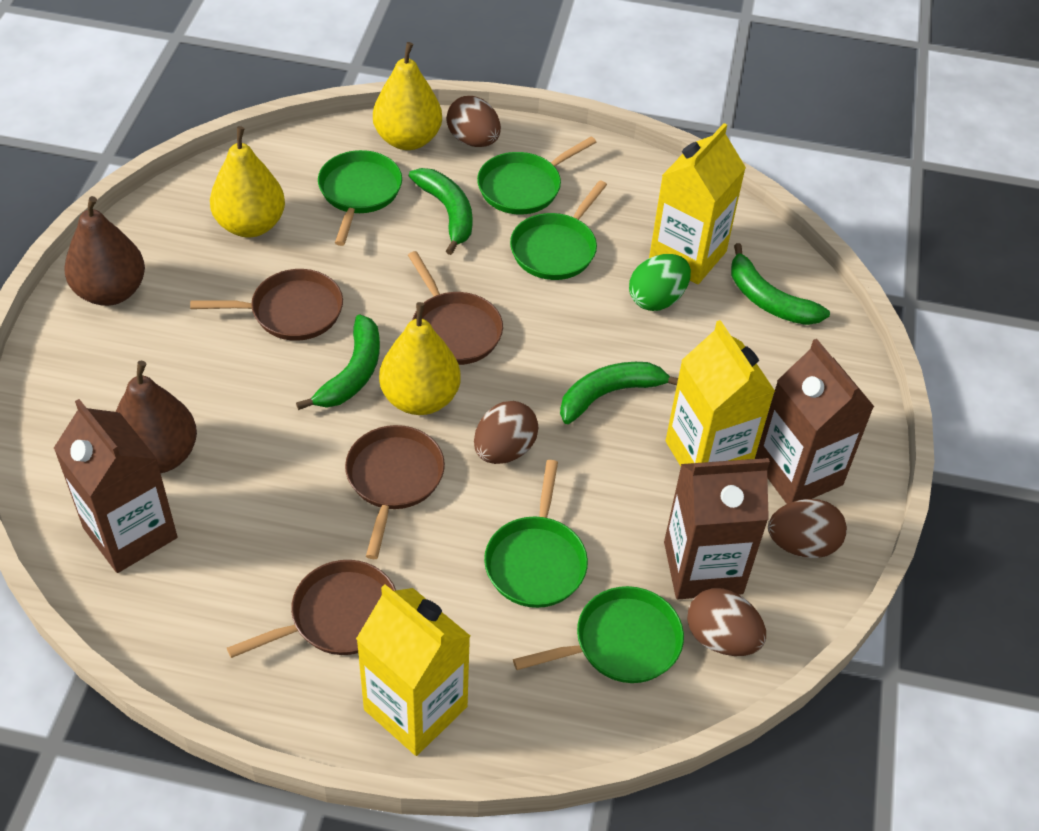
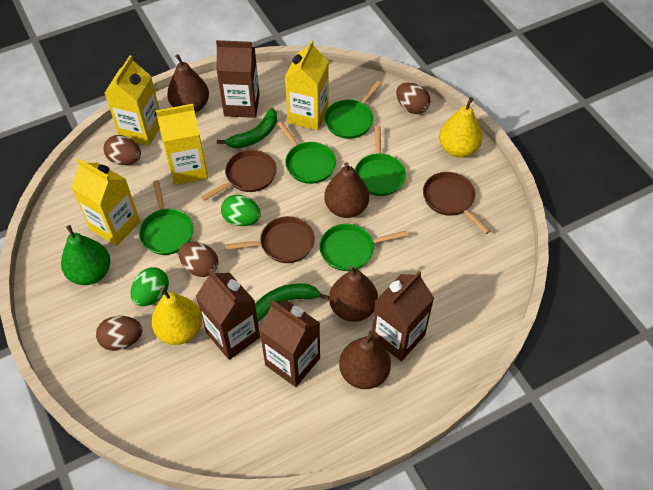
brown carton: [54,399,177,573] [664,458,770,599] [755,339,874,504] = 3 -> [196,269,260,360] [216,40,259,118] [259,300,320,387] [371,271,434,361] = 4
brown pan: [190,269,343,341] [227,560,396,658] [345,425,445,559] [408,251,503,365] = 4 -> [201,150,277,201] [225,216,315,263] [423,172,490,234] = 3
brown pear: [64,196,145,306] [116,361,197,473] = 2 -> [167,54,209,113] [324,162,369,218] [329,265,378,322] [339,331,391,389] = 4
green banana: [296,314,380,410] [409,168,473,255] [560,362,678,424] [731,243,830,325] = 4 -> [217,108,277,148] [255,283,329,322] = 2
green egg: [629,254,691,311] = 1 -> [131,267,169,306] [221,195,261,226] = 2
green pear: none = 0 -> [61,225,110,285] = 1
yellow carton: [356,584,470,756] [649,123,746,284] [665,320,775,466] = 3 -> [71,158,140,246] [105,55,160,146] [156,104,208,185] [285,40,329,130] = 4
yellow pear: [210,126,285,237] [373,42,442,150] [379,302,461,415] = 3 -> [151,287,202,345] [439,97,483,158] = 2

